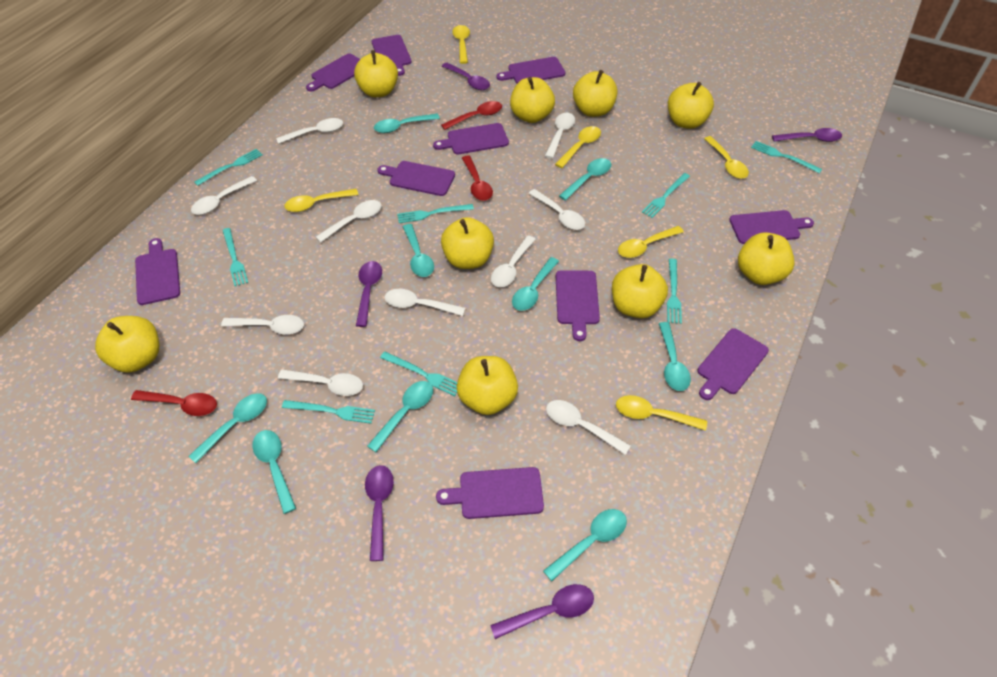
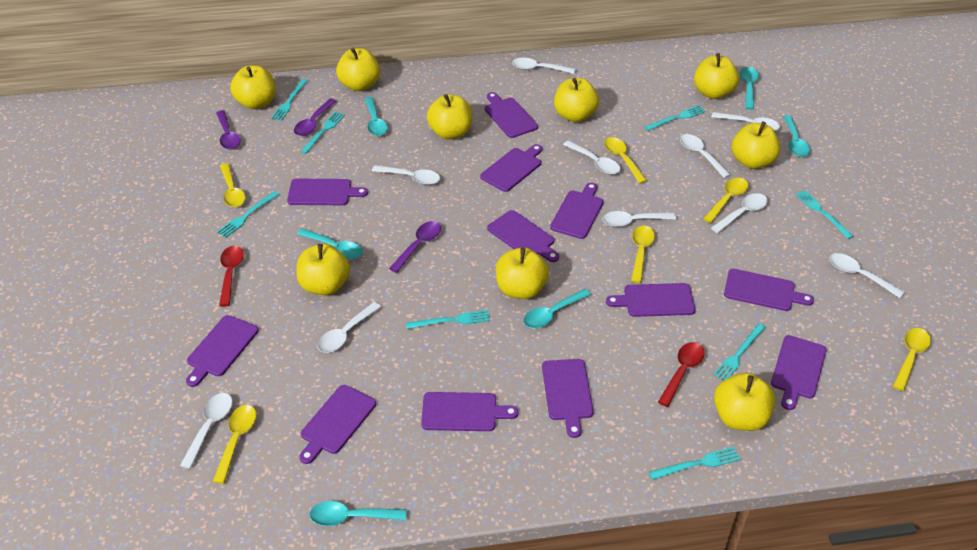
purple cutting board: [135,238,180,305] [306,53,360,92] [372,35,412,76] [377,161,455,196] [433,123,509,154] [436,467,544,519] [496,57,565,83] [556,270,600,341] [698,328,769,400] [729,210,814,244] = 10 -> [186,315,259,387] [287,179,368,205] [299,385,376,464] [421,392,518,431] [480,144,542,192] [485,92,538,138] [487,210,559,262] [542,359,594,438] [550,183,603,239] [606,283,696,317] [724,269,814,311] [771,335,827,410] = 12
purple spoon: [356,261,382,327] [365,465,394,561] [442,63,490,90] [490,584,594,639] [772,128,842,142] = 5 -> [216,110,241,150] [294,99,336,136] [389,221,441,273] = 3
red spoon: [131,390,217,416] [441,101,502,130] [462,156,493,201] = 3 -> [219,246,244,307] [658,342,704,407] = 2
turquoise spoon: [188,393,267,463] [252,430,296,514] [367,381,433,452] [374,113,440,133] [403,224,434,277] [512,257,559,311] [543,509,627,581] [559,158,611,201] [659,322,691,391] = 9 -> [297,228,363,259] [310,501,406,526] [365,97,388,136] [523,289,591,328] [740,67,759,110] [783,115,810,157] = 6

